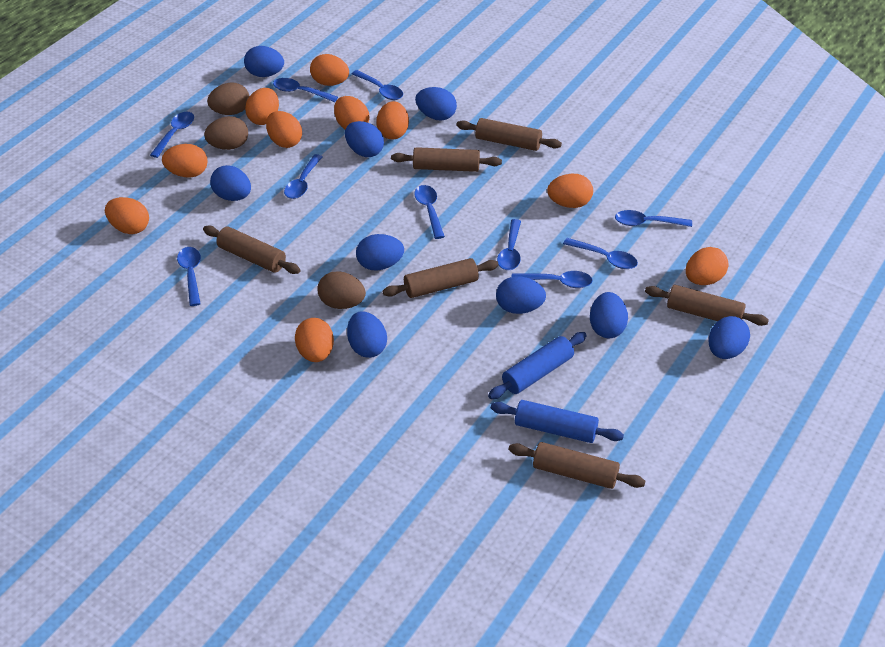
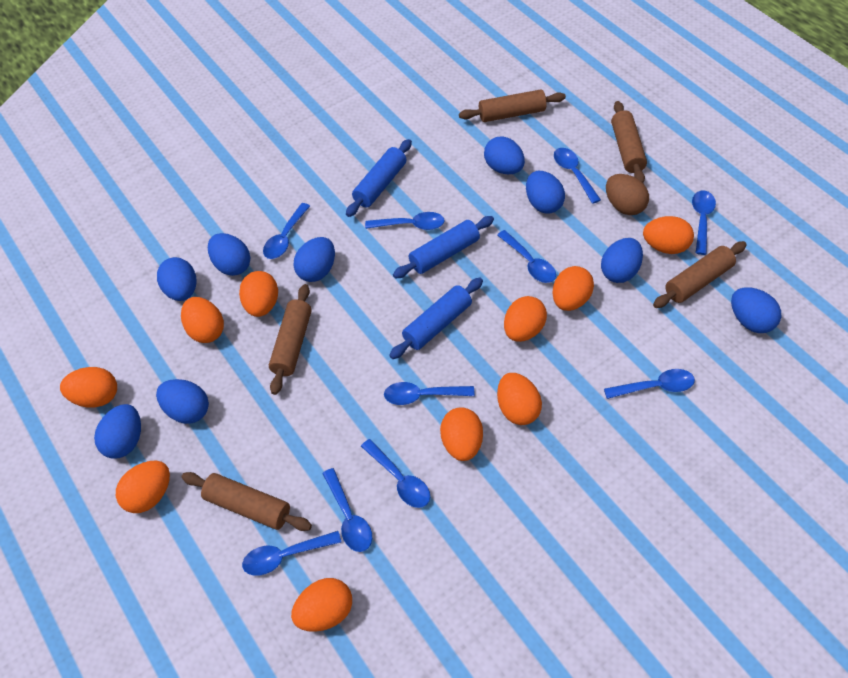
blue rolling pin: [488,332,587,399] [491,400,624,443] = 2 -> [346,139,412,217] [389,278,483,359] [393,216,494,278] = 3
brown egg: [204,116,248,150] [207,82,250,115] [318,271,366,309] = 3 -> [606,174,649,215] = 1
brown rolling pin: [203,226,301,274] [383,258,499,298] [391,147,502,172] [456,118,562,151] [509,442,645,489] [645,285,769,326] = 6 -> [181,472,312,531] [269,284,312,395] [459,89,566,122] [611,101,647,183] [653,241,747,308] = 5

